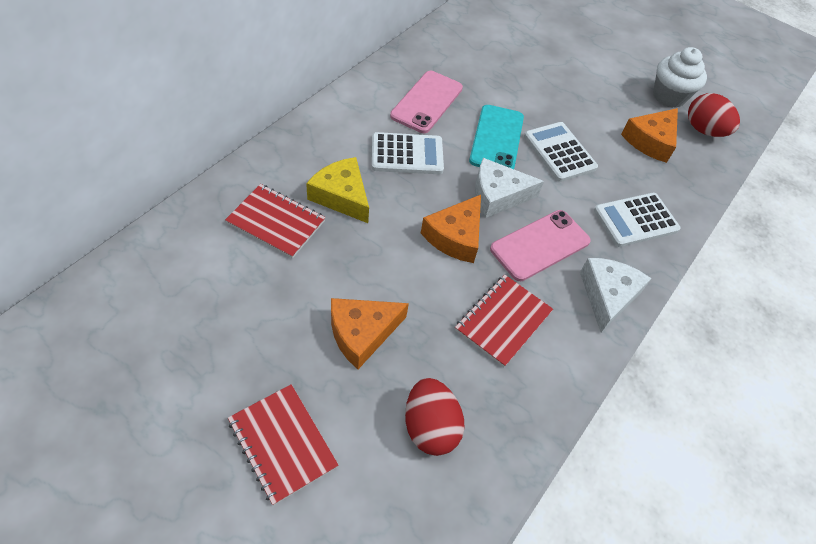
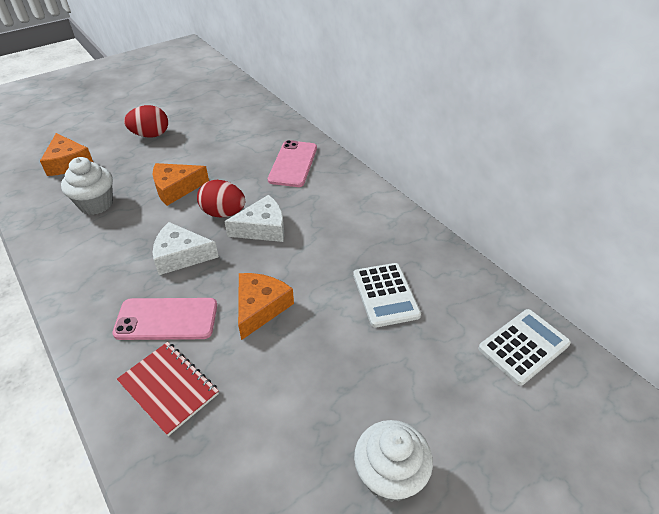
red notebook: [225,184,326,259] [228,384,339,505] [455,275,553,367] = 3 -> [117,342,219,436] = 1
turquoise phone: [469,105,524,169] = 1 -> none = 0
white calculator: [371,132,444,174] [524,122,598,182] [594,193,681,247] = 3 -> [353,263,421,328] [478,309,571,385] = 2
white cupcake: [653,47,707,108] = 1 -> [61,157,113,215] [354,420,433,502] = 2
yellow cheese: [306,157,369,223] = 1 -> none = 0

